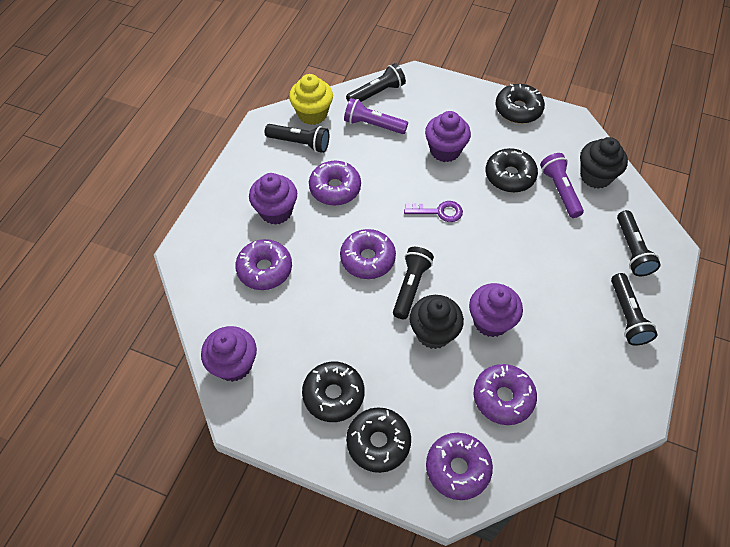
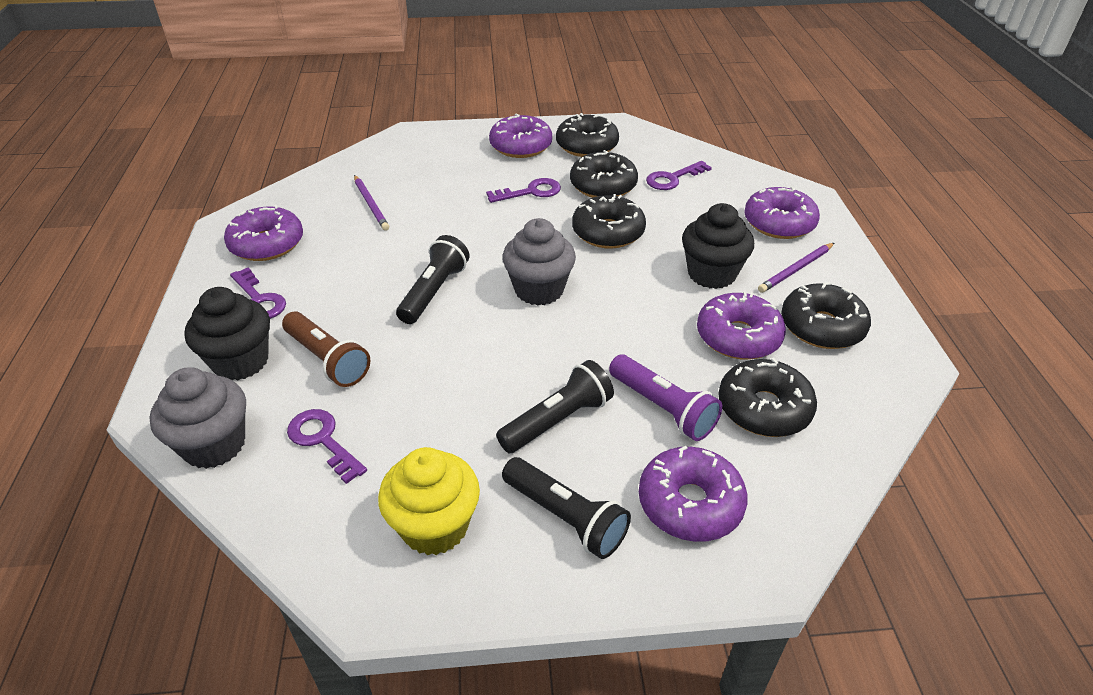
black donut: [302,362,365,422] [346,407,411,473] [486,148,538,193] [496,84,545,124] = 4 -> [556,113,619,157] [570,150,638,198] [572,194,646,248] [718,358,817,437] [781,282,871,349] = 5
black flashlight: [265,124,329,153] [346,63,406,102] [393,247,434,319] [611,273,658,346] [617,210,661,276] = 5 -> [396,235,469,324] [496,360,614,453] [502,457,631,559] = 3
brown flashlight: none = 0 -> [282,312,370,387] = 1
grey cupcake: none = 0 -> [149,368,246,469] [502,218,576,305] = 2
purple cupcake: [201,326,257,382] [249,173,297,225] [425,111,471,162] [469,283,523,337] = 4 -> none = 0
purple flashlight: [344,98,408,134] [540,153,584,218] = 2 -> [609,355,722,441] = 1
purple key: [404,201,463,222] = 1 -> [230,267,286,319] [287,409,367,484] [486,178,561,203] [646,161,712,190] = 4
purple pencil: none = 0 -> [354,175,389,231] [758,243,834,293] = 2

